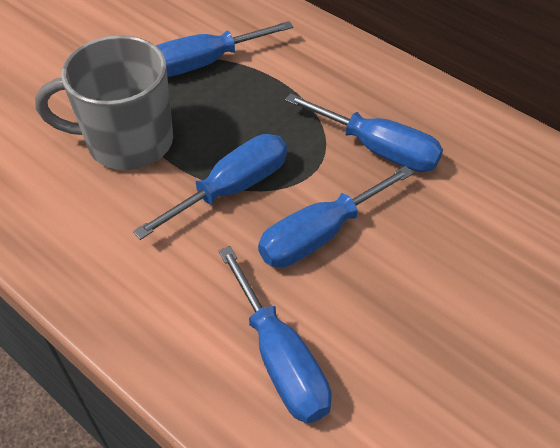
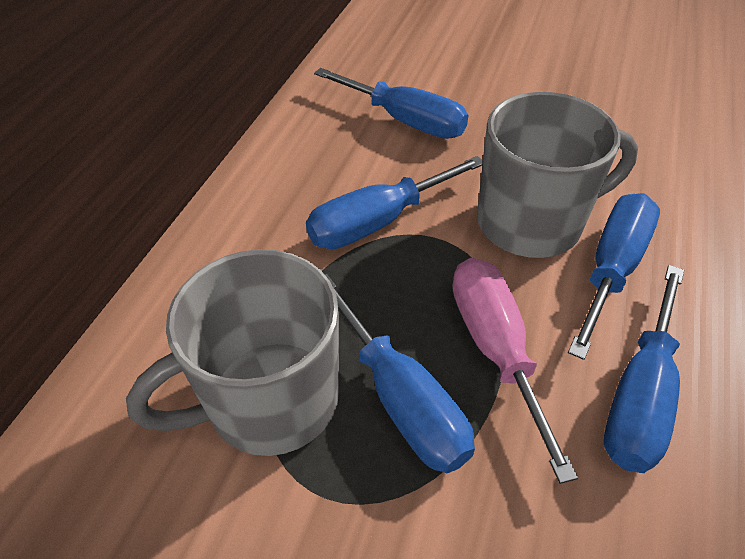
grey mug: [35,35,173,170] = 1 -> [126,249,339,456] [477,92,638,258] = 2
pink screwdriver: none = 0 -> [452,258,578,484] = 1

